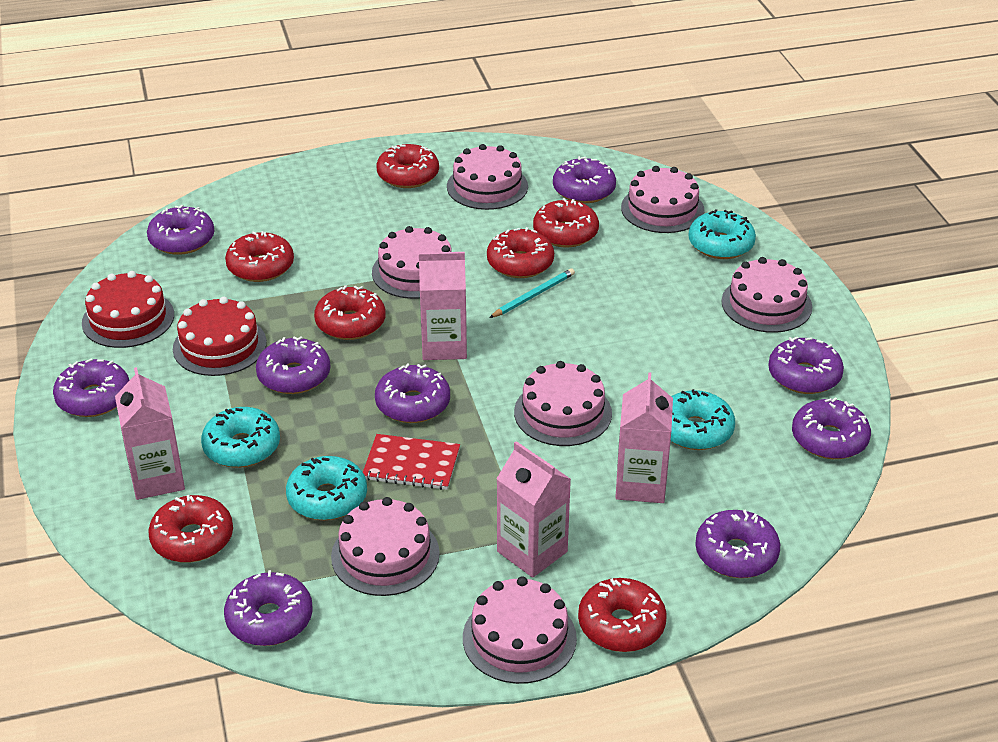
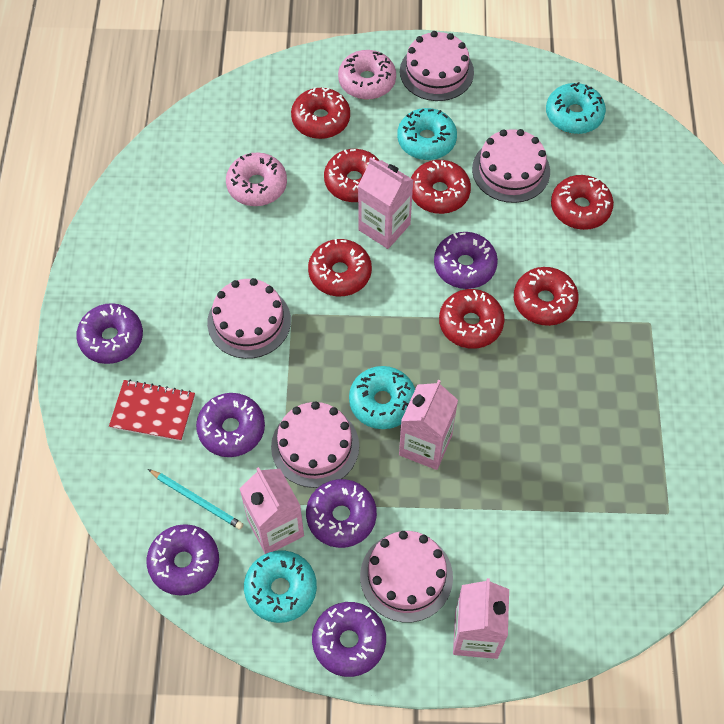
pink cake: [331,497,440,596] [372,226,452,299] [447,144,528,210] [463,576,577,684] [514,361,612,446] [621,166,705,233] [721,257,812,333] = 7 -> [207,278,291,359] [271,401,359,488] [360,531,453,622] [400,31,474,101] [472,129,550,203] = 5
pink donut: none = 0 -> [226,152,287,206] [338,50,396,100] = 2
purple donut: [53,359,130,417] [147,205,214,255] [224,570,313,646] [256,336,330,394] [375,363,450,423] [553,156,616,203] [695,509,780,578] [768,337,844,394] [792,397,871,459] = 9 -> [76,303,143,364] [146,524,219,596] [196,393,265,457] [306,479,377,548] [312,602,386,677] [434,232,498,289] = 6
red cake: [82,271,174,348] [173,297,267,376] = 2 -> none = 0

